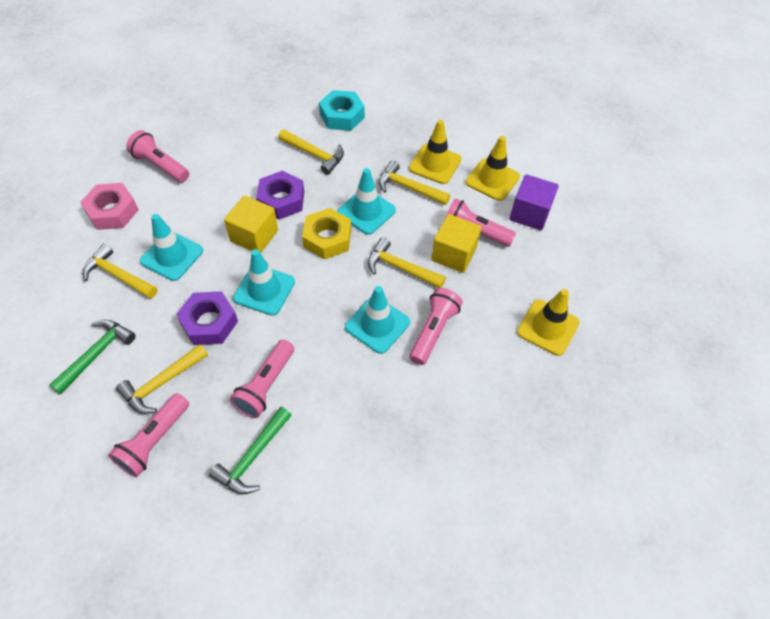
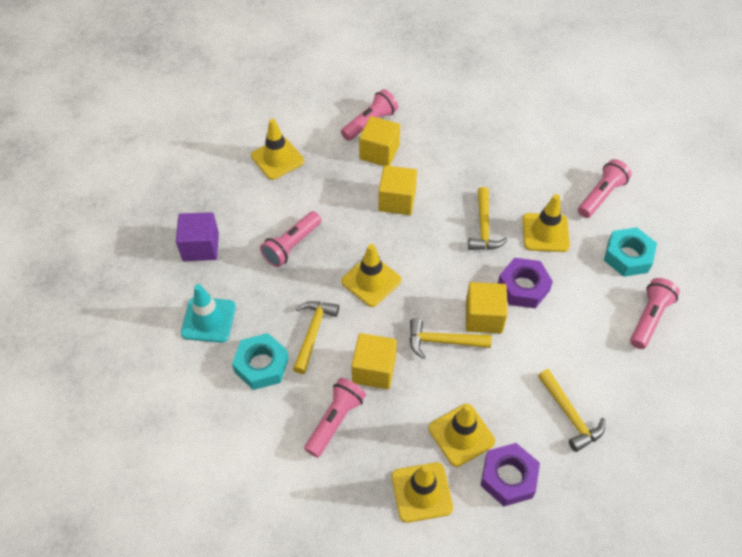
green hammer: [49,320,136,395] [209,407,292,494] = 2 -> none = 0
pink nut: [80,183,139,230] = 1 -> none = 0
turquoise nut: [319,90,365,131] = 1 -> [232,333,289,390] [604,227,657,277] = 2
turquoise traffic cone: [140,214,203,281] [233,249,295,316] [337,168,396,235] [345,286,410,354] = 4 -> [181,284,236,343] = 1
yellow cube: [224,195,278,253] [431,214,481,273] = 2 -> [351,333,397,389] [359,116,400,166] [378,165,417,215] [466,282,508,333] = 4
yellow hammer: [82,244,157,299] [116,344,208,414] [278,129,344,175] [368,237,446,288] [379,160,450,205] = 5 -> [293,301,339,374] [410,318,492,359] [468,187,508,250] [538,369,605,452] = 4
yellow nut: [302,208,351,260] = 1 -> none = 0
yellow traffic cone: [409,120,462,184] [466,136,520,201] [517,289,580,356] = 3 -> [251,119,304,180] [341,244,402,307] [392,462,453,523] [428,404,495,467] [523,194,570,252] = 5

